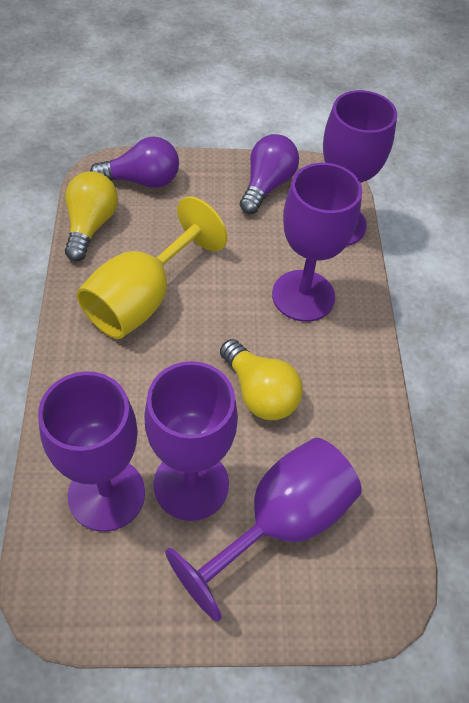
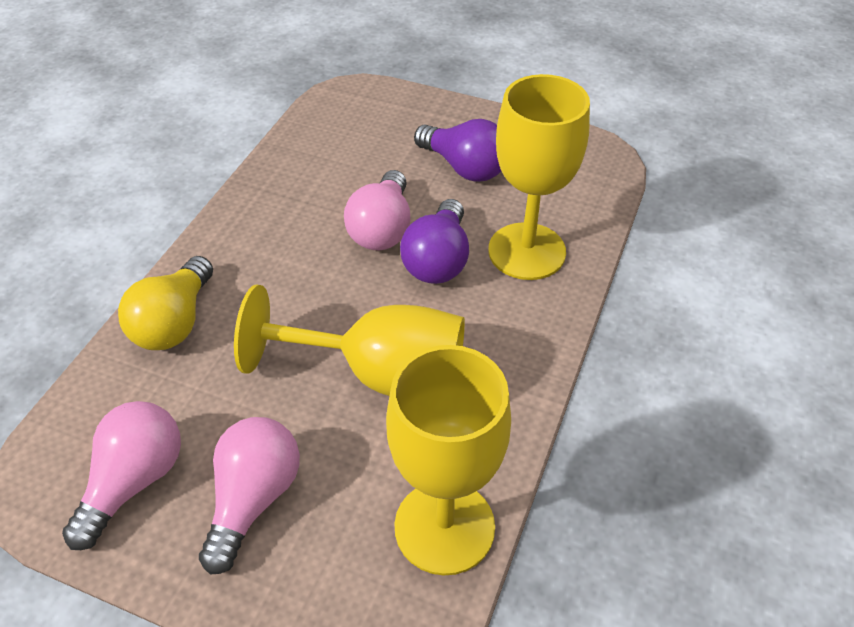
pink light bulb: none = 0 -> [62,401,181,550] [199,417,300,575] [344,170,411,250] = 3
purple goblet: [38,371,145,532] [144,361,238,521] [165,438,362,622] [272,163,362,322] [323,90,397,246] = 5 -> none = 0
yellow goblet: [77,196,228,339] = 1 -> [234,284,465,396] [386,345,511,576] [488,74,590,280] = 3
yellow light bulb: [65,171,118,261] [220,339,303,420] = 2 -> [118,256,213,350] = 1

